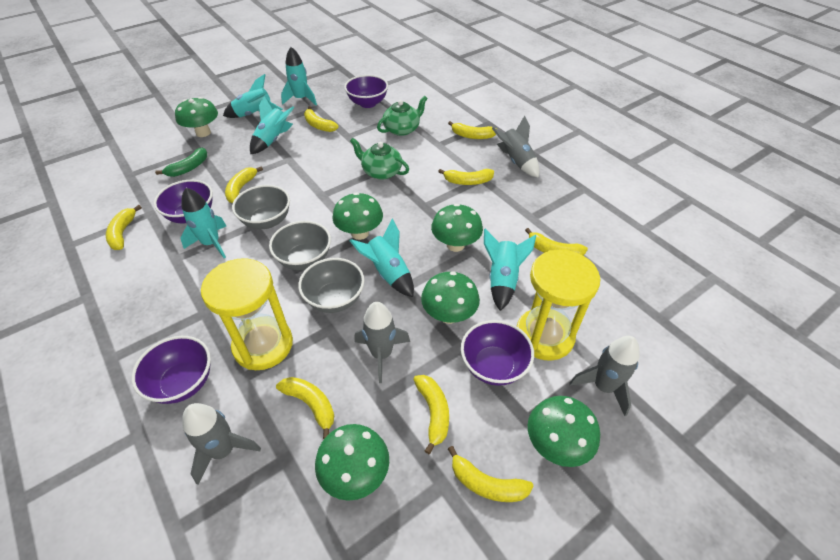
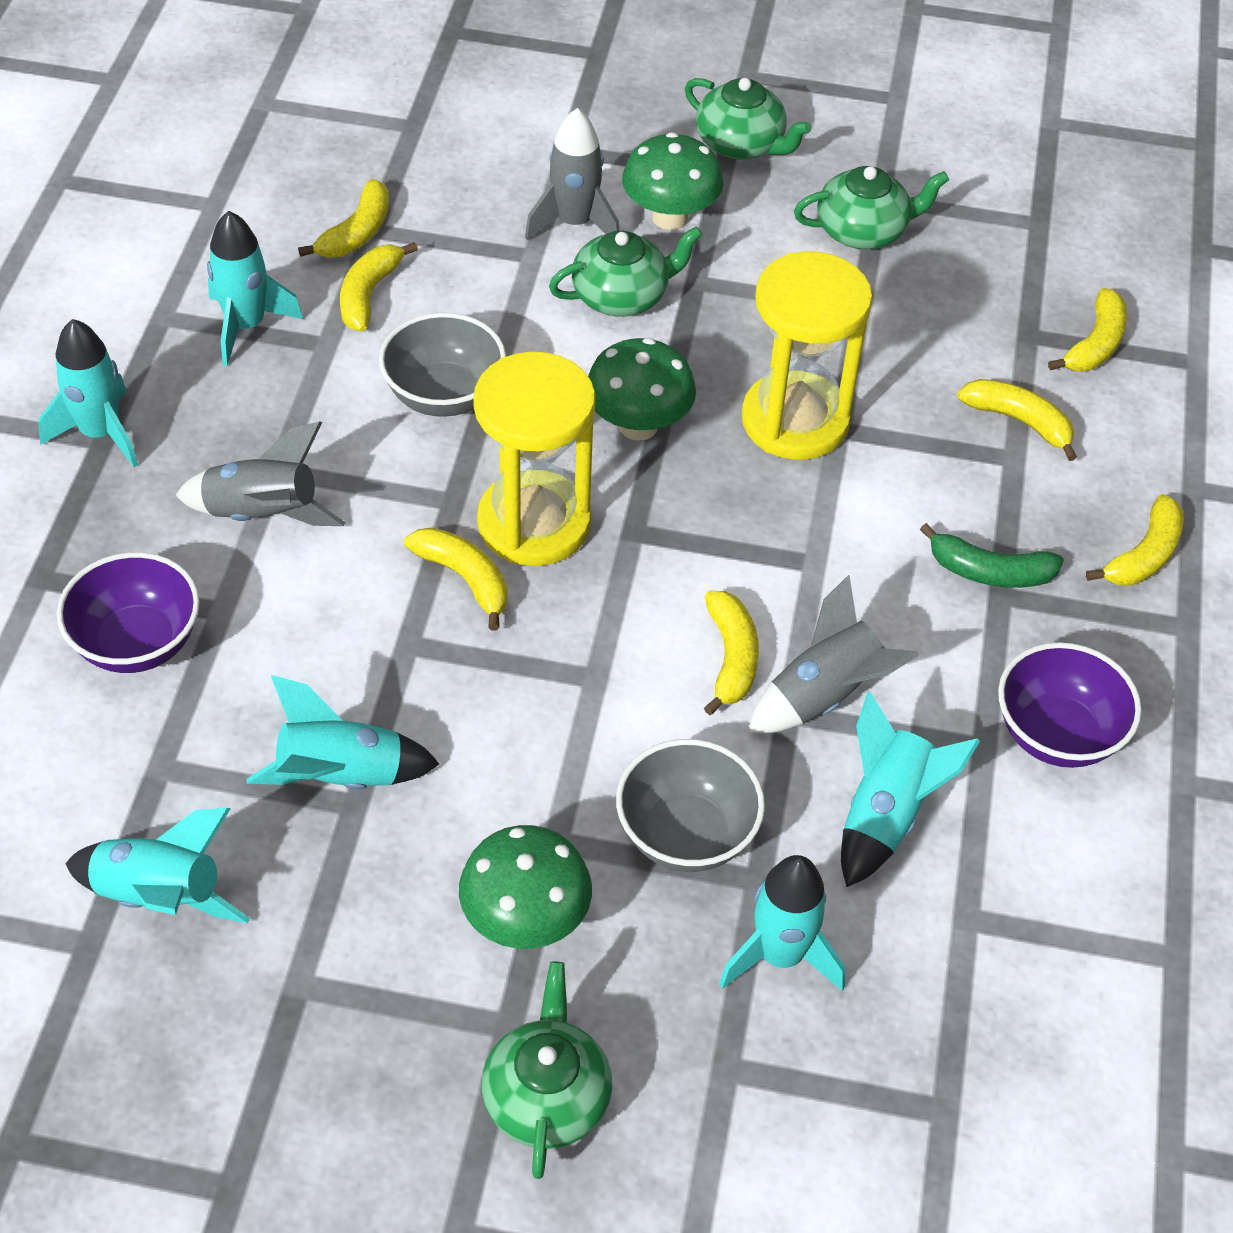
green mushroom: [175,97,218,137] [315,424,389,501] [333,192,383,240] [421,271,480,324] [431,204,483,252] [528,396,600,467] = 6 -> [459,825,592,949] [588,338,696,441] [622,132,723,230] = 3
green teapot: [350,138,409,180] [377,96,428,136] = 2 -> [482,961,612,1179] [549,226,702,316] [685,78,812,159] [794,166,949,249] = 4
grey bowl: [232,185,290,229] [269,221,331,270] [298,258,365,313] = 3 -> [379,312,506,417] [616,739,765,872] = 2
grey rocket: [183,403,261,485] [355,302,410,383] [492,116,539,178] [569,336,640,416] = 4 -> [176,421,345,526] [525,108,620,240] [748,575,919,733] = 3
purple bowl: [132,336,211,404] [154,180,213,223] [344,75,388,108] [461,320,534,386] = 4 -> [57,552,200,673] [998,642,1142,768] = 2
yellow banana: [106,205,142,250] [225,166,263,203] [276,377,334,439] [304,106,339,132] [413,375,449,454] [438,169,494,185] [448,121,498,139] [448,446,534,502] [525,228,588,256] = 9 -> [298,179,389,258] [340,242,418,332] [404,527,508,631] [704,591,759,715] [957,379,1077,461] [1048,288,1127,371] [1086,494,1184,586] = 7

